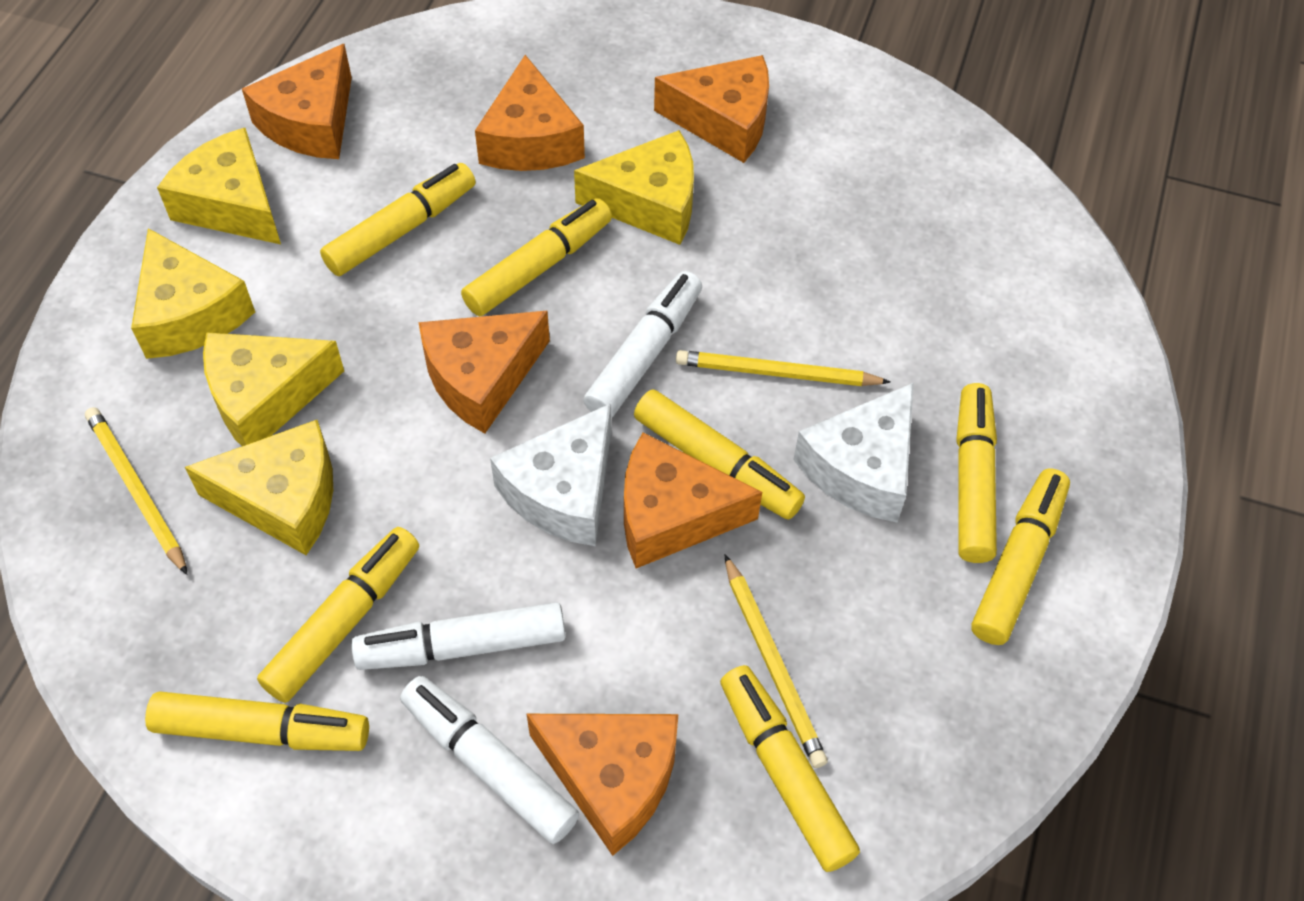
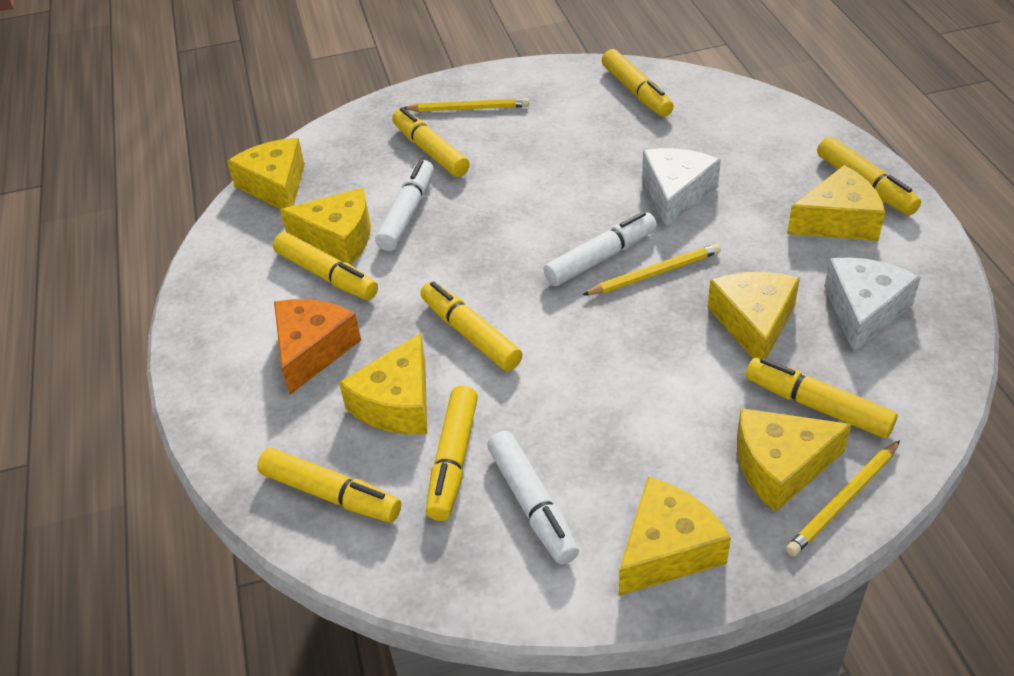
orange cheese: [242,44,352,159] [418,311,550,433] [475,55,585,171] [527,714,678,856] [624,433,762,568] [654,55,769,163] = 6 -> [274,299,361,395] = 1
yellow cheese: [131,228,255,359] [157,128,281,244] [185,420,333,555] [203,332,344,446] [574,130,694,245] = 5 -> [227,138,305,209] [280,188,371,265] [339,333,427,434] [619,477,731,595] [708,272,800,359] [737,408,852,512] [787,165,885,241] = 7

